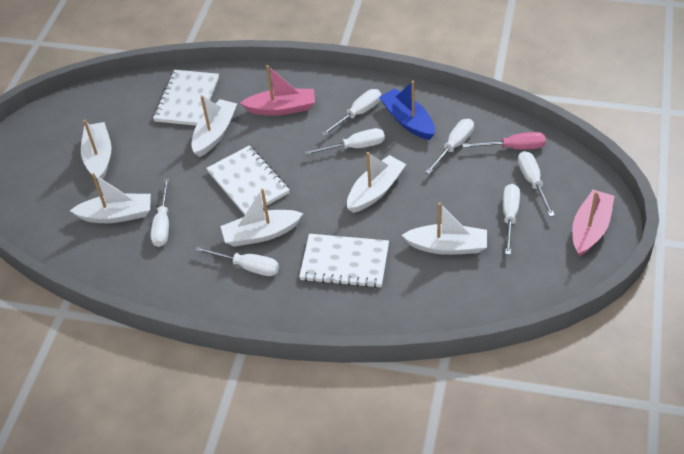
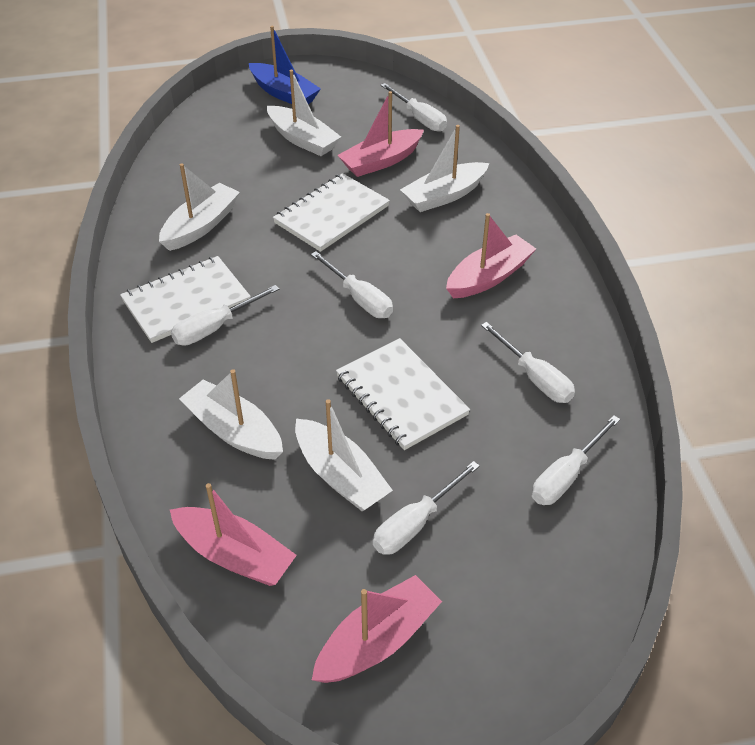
pink boat: [240,65,315,116] [572,190,614,256] = 2 -> [170,483,297,586] [312,575,442,683] [337,91,424,177] [446,213,536,298] = 4
pink screwdriver: [462,132,546,150] = 1 -> none = 0
white boat: [70,173,151,223] [81,120,112,179] [192,95,237,157] [220,189,303,247] [347,152,406,213] [402,202,487,255] = 6 -> [159,163,240,251] [179,369,283,460] [267,70,341,156] [295,399,393,511] [400,125,489,212] = 5
white screwdriver: [150,179,169,247] [195,247,279,276] [305,128,385,155] [321,89,381,136] [425,119,474,174] [503,184,520,255] [518,151,555,217] = 7 -> [171,285,279,346] [311,251,393,318] [373,461,480,555] [380,83,447,132] [481,322,575,403] [532,415,620,505] = 6

